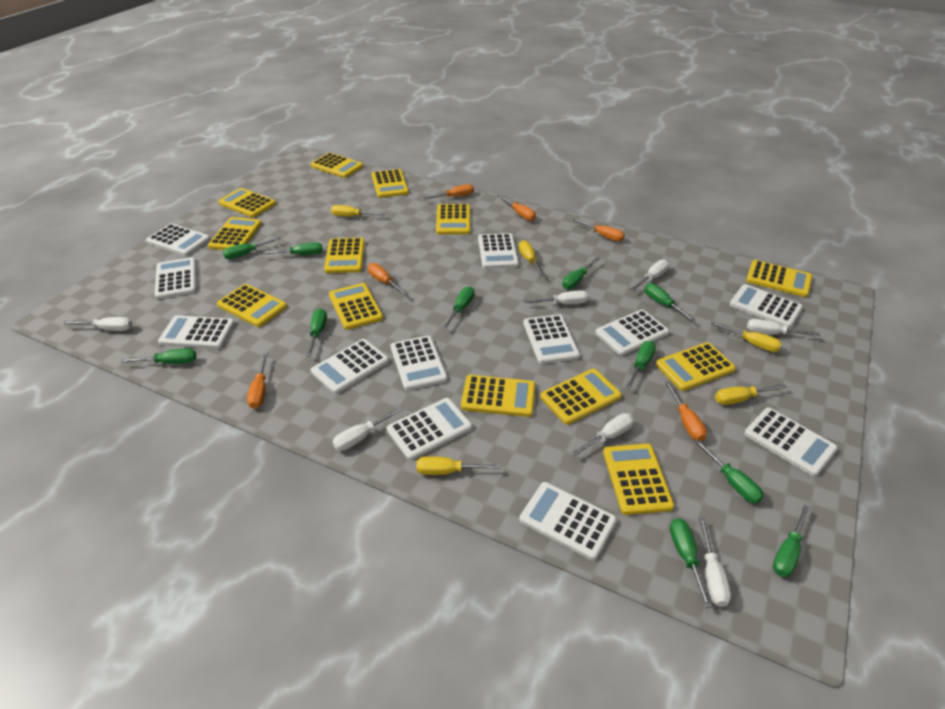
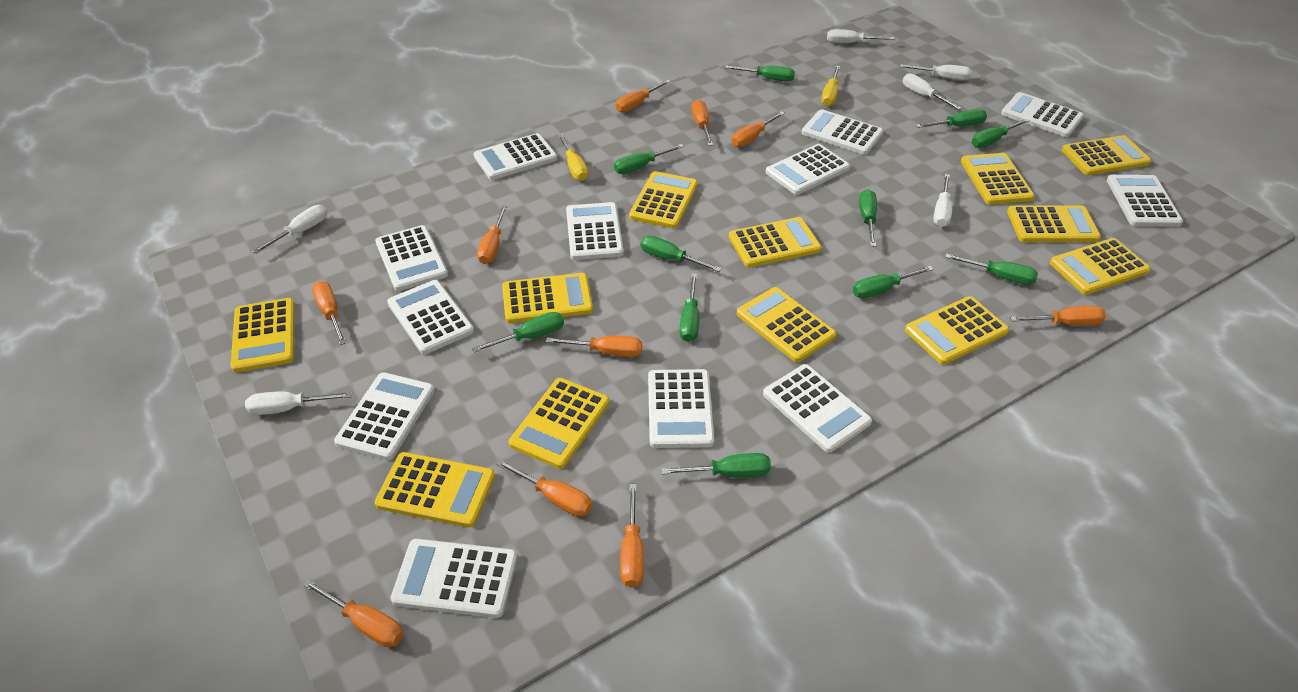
orange screwdriver: [247,353,268,409] [368,263,408,296] [424,184,474,199] [498,195,536,221] [572,219,625,241] [665,382,707,441] = 6 -> [303,579,404,647] [312,281,346,345] [477,205,507,264] [496,459,592,517] [546,336,642,357] [616,79,671,112] [620,484,644,587] [691,100,713,146] [732,111,785,147] [1010,306,1106,326] = 10
white screwdriver: [63,317,133,331] [332,407,404,451] [524,290,589,304] [571,413,634,456] [631,260,669,291] [699,518,731,607] [747,319,820,336] = 7 -> [245,391,352,415] [252,205,327,254] [827,29,894,43] [900,64,972,80] [903,73,962,110] [933,174,952,227] = 6
yellow calculator: [208,217,262,250] [217,284,287,327] [218,188,276,217] [311,153,363,178] [324,238,365,273] [329,283,383,330] [372,169,409,198] [436,204,470,234] [461,375,535,417] [540,369,622,425] [603,444,674,515] [656,342,736,391] [746,260,812,297] = 13 -> [231,298,295,372] [375,452,495,527] [502,273,593,323] [509,378,610,469] [629,171,698,228] [729,217,822,267] [737,287,836,362] [905,296,1009,365] [961,153,1035,204] [1007,206,1101,242] [1050,238,1150,295] [1061,135,1151,175] = 12
yellow screwdriver: [331,205,385,216] [416,456,501,475] [519,240,545,277] [711,322,782,352] [715,384,787,405] = 5 -> [558,134,588,181] [821,66,840,106] = 2

